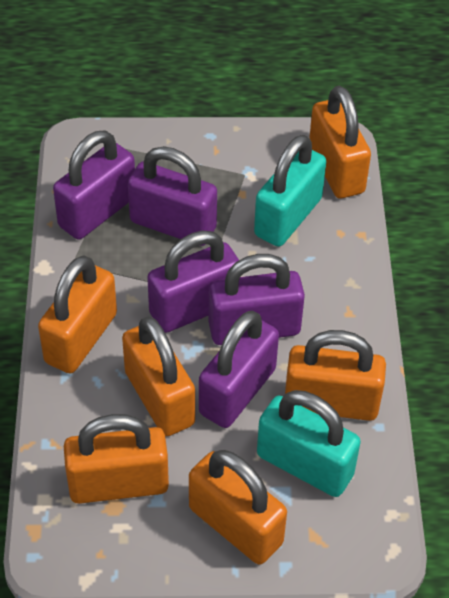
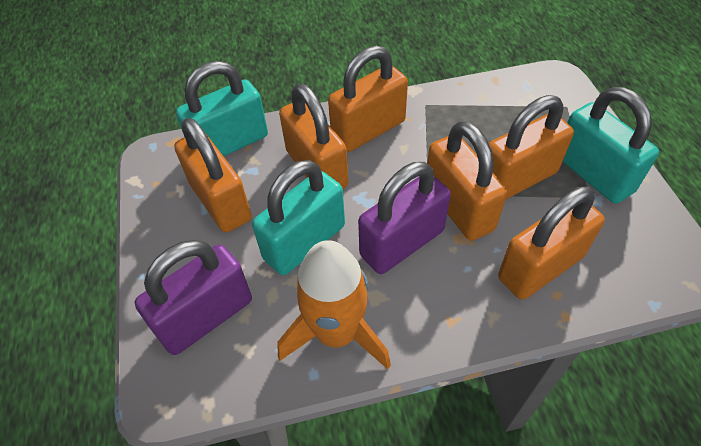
orange rocket: none = 0 -> [277,240,391,369] = 1
purple padlock: [53,130,135,239] [128,146,217,246] [147,230,239,333] [199,311,279,428] [208,254,305,345] = 5 -> [135,240,252,355] [358,162,451,274] = 2
turquoise padlock: [254,135,326,247] [257,390,361,497] = 2 -> [176,61,268,156] [252,160,345,275] [563,87,659,204] = 3

